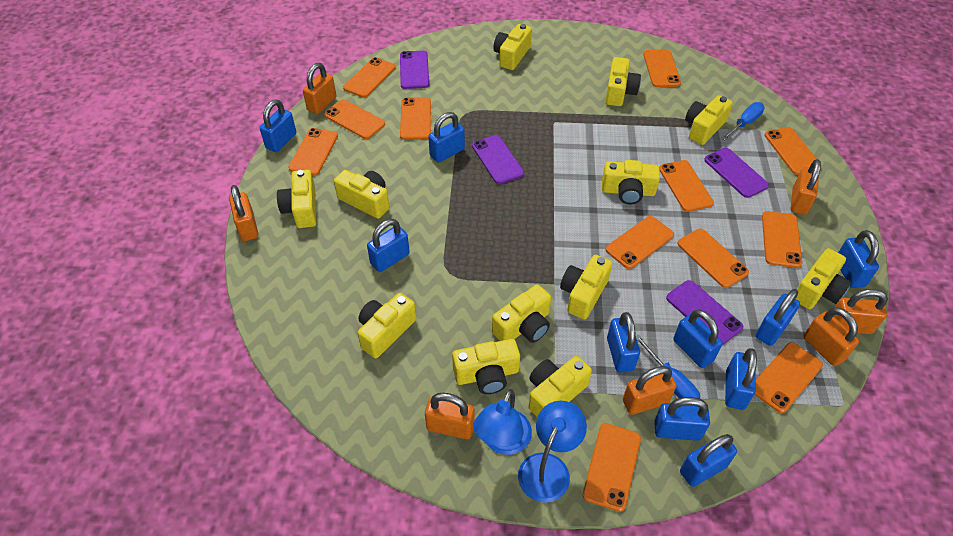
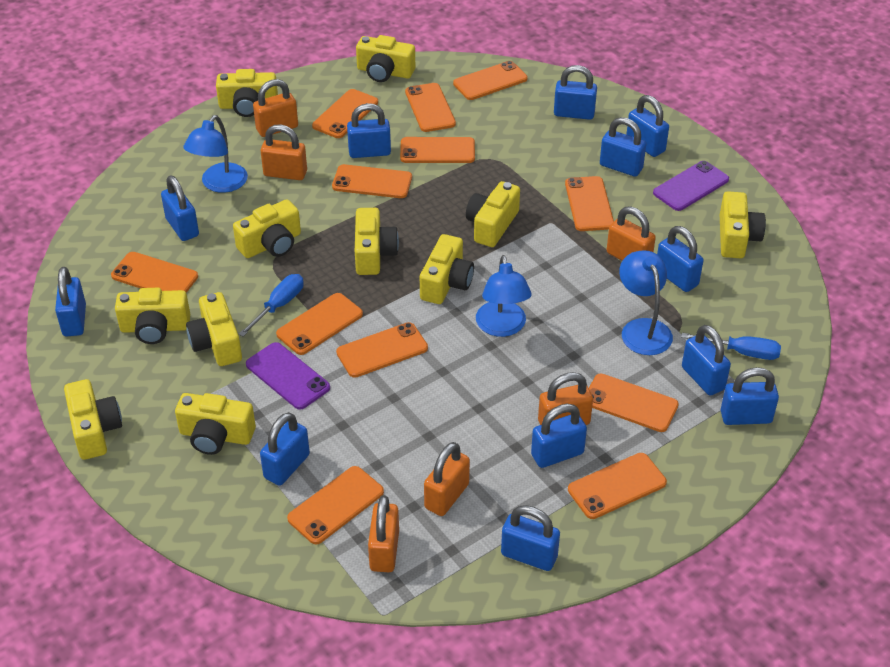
blue lamp: [473,389,532,455] [518,401,587,502] = 2 -> [183,115,248,193] [476,255,532,337] [619,250,673,355] = 3
blue padlock: [260,100,296,152] [367,219,410,272] [428,112,465,162] [607,312,640,372] [654,397,710,441] [673,310,723,368] [680,434,737,487] [725,348,757,410] [756,289,800,346] [838,230,879,288] = 10 -> [55,267,86,336] [161,175,199,241] [260,412,310,486] [347,103,391,158] [501,505,560,571] [531,404,587,468] [554,65,597,120] [600,117,646,177] [626,95,669,157] [657,226,704,292] [682,325,731,396] [721,367,779,425] = 12
orange padlock: [229,185,259,241] [303,63,336,114] [425,393,475,439] [623,366,676,415] [791,159,821,215] [803,307,859,366] [834,289,888,334] = 7 -> [253,79,298,137] [261,124,307,180] [368,495,399,572] [424,442,470,516] [538,372,593,425] [607,206,656,261] = 6
purple phone: [400,51,429,89] [472,135,524,184] [666,280,743,345] [704,148,769,198] = 4 -> [246,342,330,410] [653,161,729,211] = 2
yellow camera: [277,170,316,228] [334,170,389,219] [358,293,416,358] [452,339,520,394] [492,285,551,343] [493,24,532,70] [529,356,592,417] [560,255,612,320] [602,160,660,204] [605,57,641,106] [685,95,733,145] [796,248,852,309] = 12 -> [64,379,122,460] [115,288,190,344] [175,393,256,455] [186,292,242,366] [216,69,278,117] [233,199,301,258] [355,208,399,275] [356,35,415,82] [420,234,474,304] [466,181,520,247] [720,191,766,258] = 11

